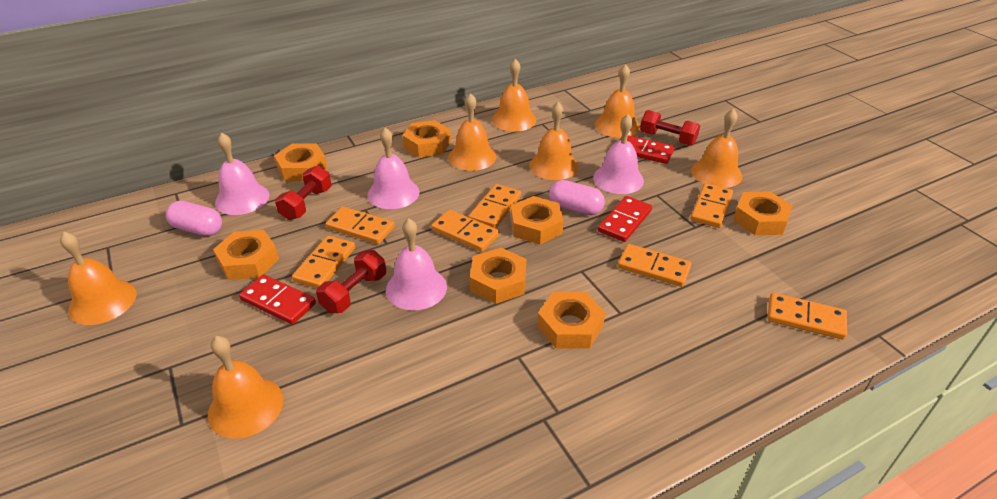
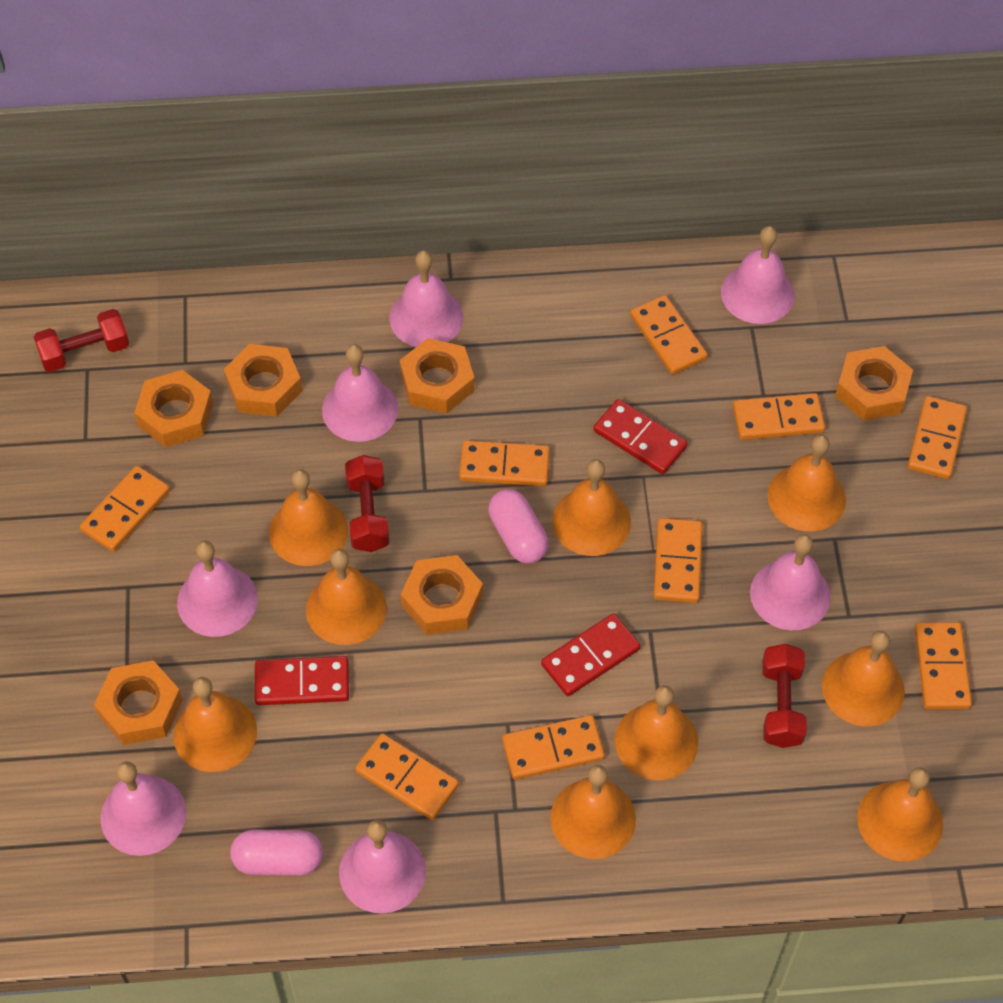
orange bell: [60,232,137,325] [208,336,283,439] [448,93,496,171] [492,59,536,132] [530,102,579,180] [595,64,640,138] [691,108,742,188] = 7 -> [173,677,257,772] [269,469,348,566] [306,549,387,645] [550,765,636,859] [552,459,631,556] [615,685,698,780] [768,435,846,531] [822,631,905,726] [857,767,943,861] = 9
orange domino: [292,236,355,288] [326,207,395,244] [431,210,499,252] [469,184,521,228] [618,244,692,287] [691,183,733,228] [767,293,847,339] = 7 -> [80,466,170,552] [355,733,459,820] [459,440,550,486] [502,715,605,780] [630,295,708,375] [654,518,703,603] [733,393,825,440] [908,396,967,479] [915,622,972,709] = 9
orange nut: [213,230,279,280] [274,144,328,181] [402,120,451,158] [470,248,526,304] [511,196,564,245] [537,292,605,349] [733,191,793,235] = 7 -> [94,660,183,745] [134,370,213,447] [224,344,302,417] [400,338,475,413] [401,555,483,635] [835,346,913,420] = 6
pink bell: [215,132,269,215] [367,128,420,209] [386,218,447,310] [593,114,644,194] = 4 -> [101,761,186,856] [177,540,258,637] [322,344,398,442] [339,820,426,914] [389,250,464,347] [721,226,794,324] [750,534,831,630] = 7

